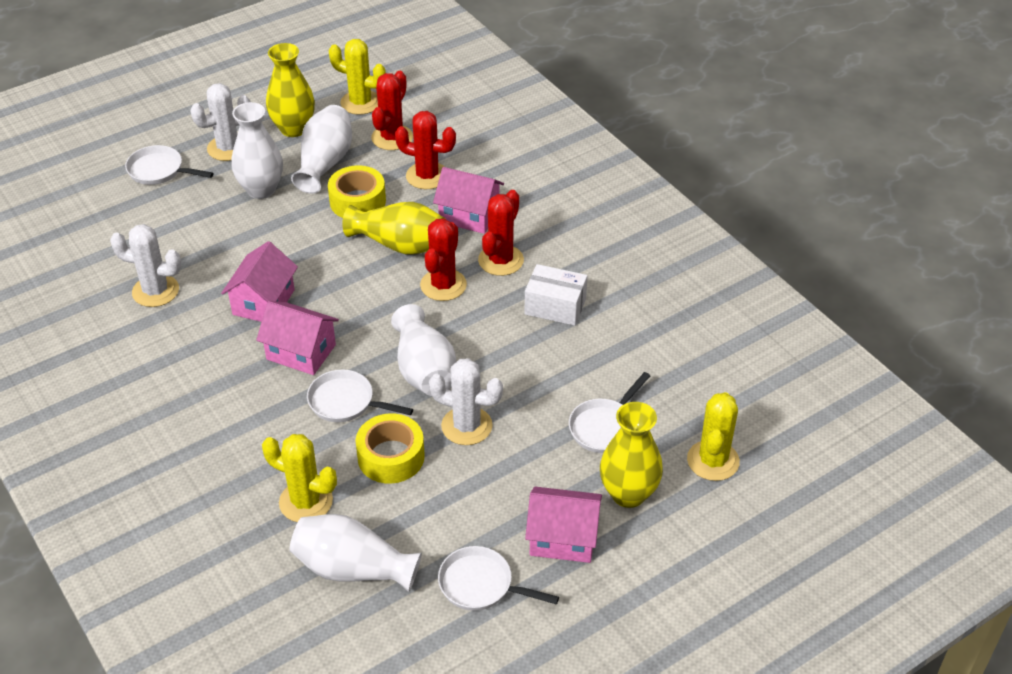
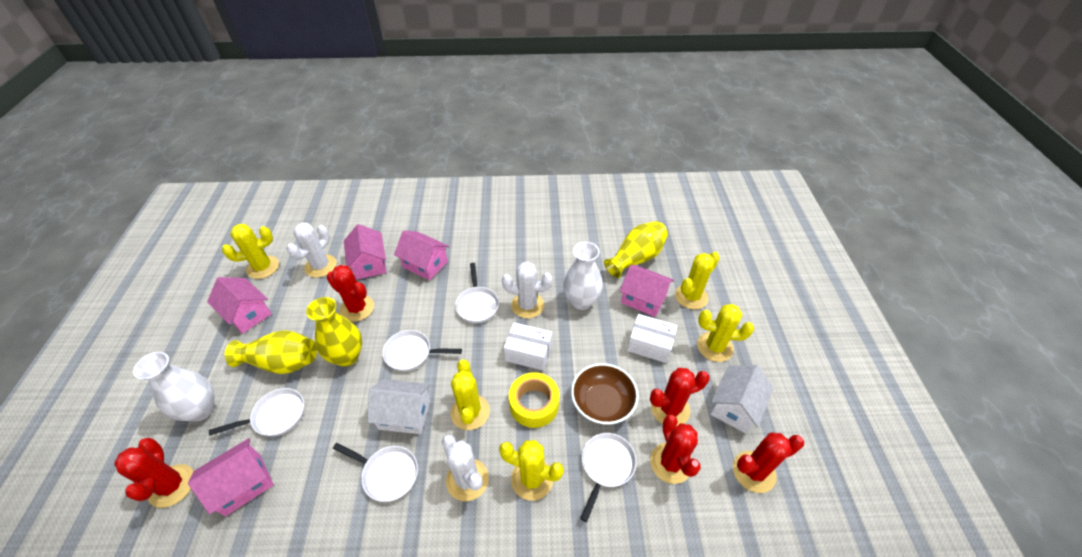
brown bowl: none = 0 -> [571,363,639,425] = 1
pink house: [221,241,298,322] [256,301,339,375] [433,167,504,234] [525,487,602,563] = 4 -> [188,438,274,516] [207,277,272,334] [344,224,386,280] [394,230,449,281] [620,265,674,317] = 5
red cactus: [371,71,413,150] [395,111,456,189] [420,218,467,301] [478,190,524,276] = 4 -> [114,438,194,508] [327,265,374,322] [650,368,710,427] [650,414,701,484] [733,432,804,493] = 5
white box: [525,264,587,326] = 1 -> [504,323,552,371] [627,314,677,363] = 2
white house: none = 0 -> [367,379,430,434] [710,365,774,433] = 2
white pan: [125,145,214,185] [307,369,413,422] [438,546,559,611] [569,372,650,453] = 4 -> [209,388,304,436] [333,443,418,502] [382,330,462,371] [455,263,499,323] [580,433,637,522] = 5
white vase: [232,102,283,199] [289,514,422,592] [291,105,352,194] [391,304,456,396] = 4 -> [133,352,214,422] [563,242,603,310] = 2
yellow cactus: [262,434,337,522] [329,39,386,115] [687,392,740,481] = 3 -> [222,224,279,279] [451,359,490,430] [499,440,564,501] [675,252,720,310] [697,304,754,362] = 5
yellow tape: [328,165,386,218] [356,413,425,484] = 2 -> [509,372,559,428] = 1

